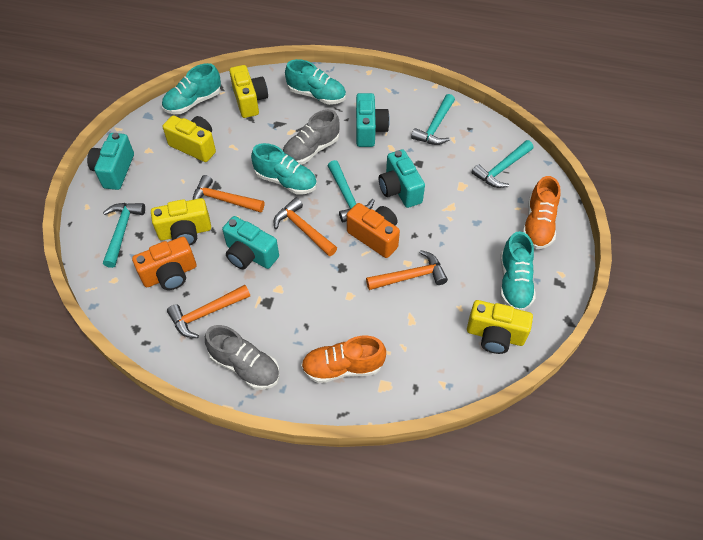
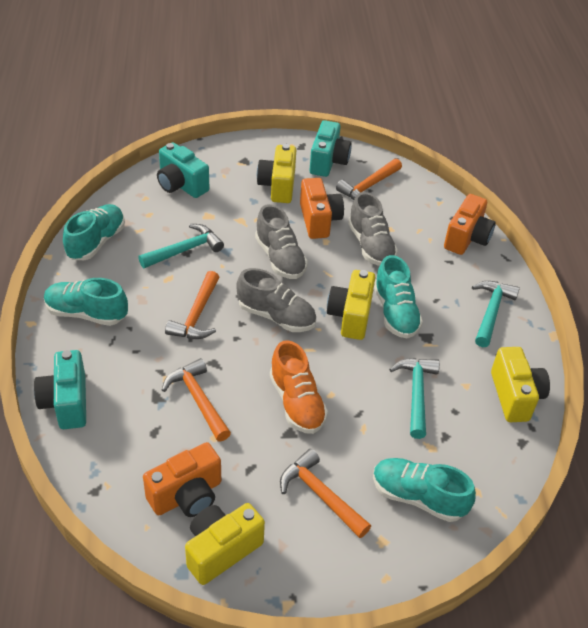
grey shoe: [205,325,280,390] [283,109,340,165] = 2 -> [236,268,316,332] [255,204,308,279] [348,192,398,266] = 3
orange camera: [132,237,196,290] [347,203,400,258] = 2 -> [143,442,221,517] [300,178,344,239] [444,194,496,255] = 3
orange shoe: [301,335,386,383] [523,176,561,249] = 2 -> [270,340,328,434] = 1
turquoise camera: [87,133,134,190] [222,216,279,269] [356,93,390,147] [379,149,425,208] = 4 -> [34,350,86,429] [157,142,209,198] [310,120,352,177] = 3
turquoise hammer: [103,203,145,268] [328,160,375,222] [411,94,455,145] [472,140,533,188] = 4 -> [138,224,224,268] [389,358,440,439] [472,281,520,347] = 3

